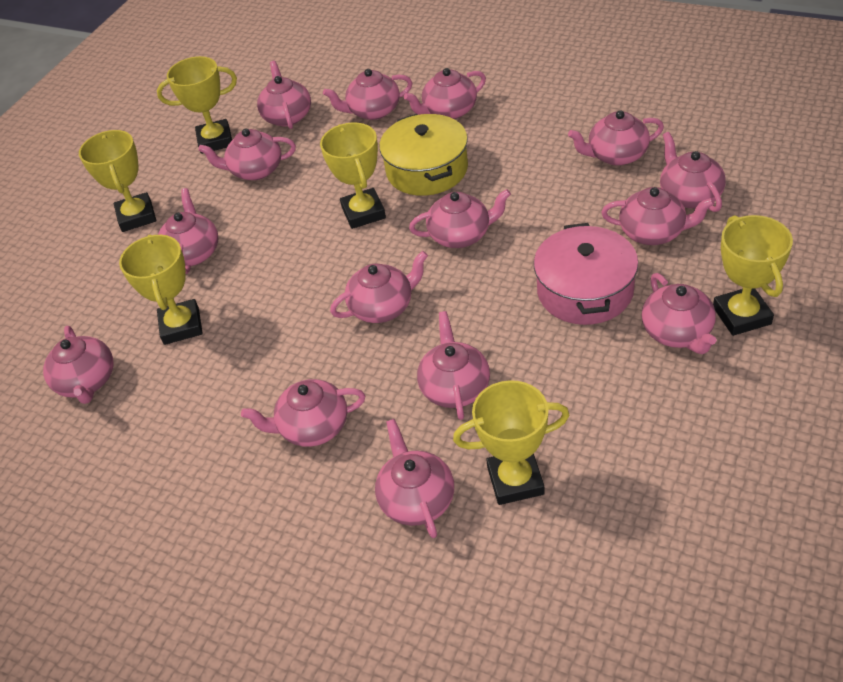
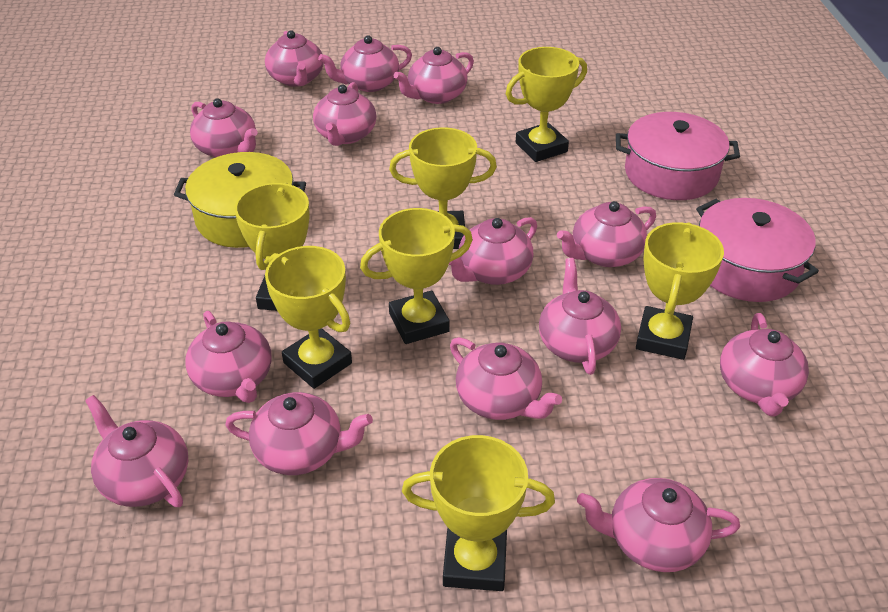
pink pot: [534,223,639,325] = 1 -> [616,112,740,200] [696,198,819,302] = 2
pink teapot: [43,326,114,404] [158,188,218,274] [198,128,296,180] [241,379,365,447] [257,61,311,129] [323,69,412,120] [330,251,428,323] [375,419,454,538] [404,68,486,119] [409,189,511,248] [417,311,490,420] [568,110,664,166] [601,187,714,245] [642,273,716,354] [660,132,726,212] = 15 -> [85,395,188,507] [185,311,272,403] [190,98,258,158] [225,392,373,475] [265,30,324,87] [313,82,376,146] [318,35,412,92] [394,47,474,104] [449,217,537,285] [450,337,562,420] [539,258,621,375] [557,201,656,267] [577,478,740,572] [720,313,809,417] = 14
yellow trophy: [79,130,156,232] [119,234,203,345] [157,56,237,154] [320,122,386,229] [453,380,569,505] [713,215,793,336] = 6 -> [234,182,310,311] [265,246,352,389] [360,208,473,344] [389,127,497,249] [402,435,555,591] [506,47,587,162] [636,222,724,360] = 7

